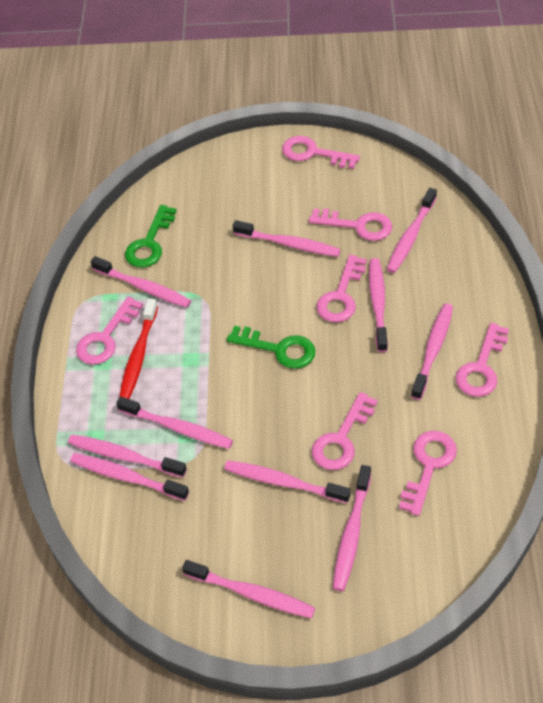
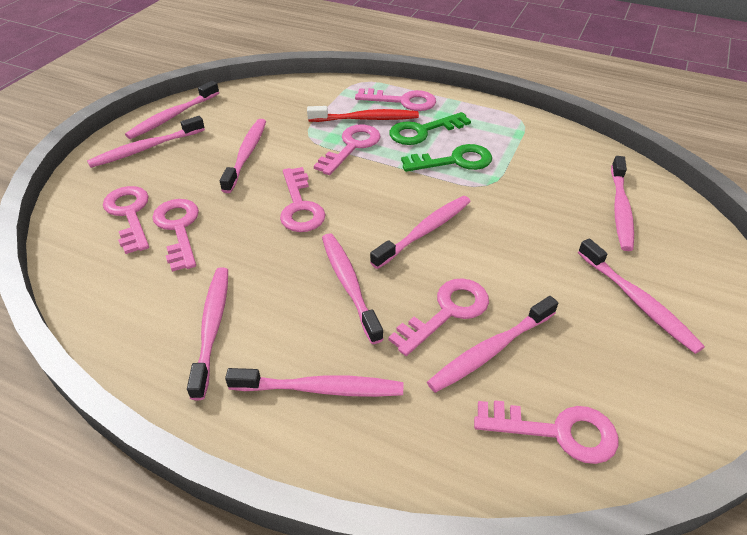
pink toothbrush: [68,434,187,478] [70,453,189,501] [90,256,191,308] [116,397,233,449] [182,560,315,618] [224,460,351,503] [233,220,341,257] [333,465,371,591] [369,258,388,352] [387,188,437,273] [411,304,453,400] = 11 -> [87,116,205,168] [125,81,219,139] [187,267,228,400] [220,119,266,193] [225,368,403,397] [322,233,384,344] [370,196,471,269] [427,296,558,393] [578,238,705,354] [611,156,634,251] = 10

